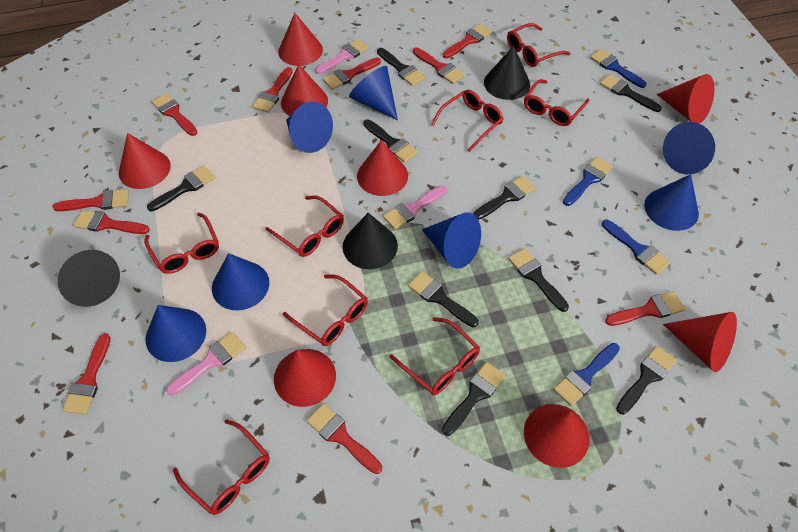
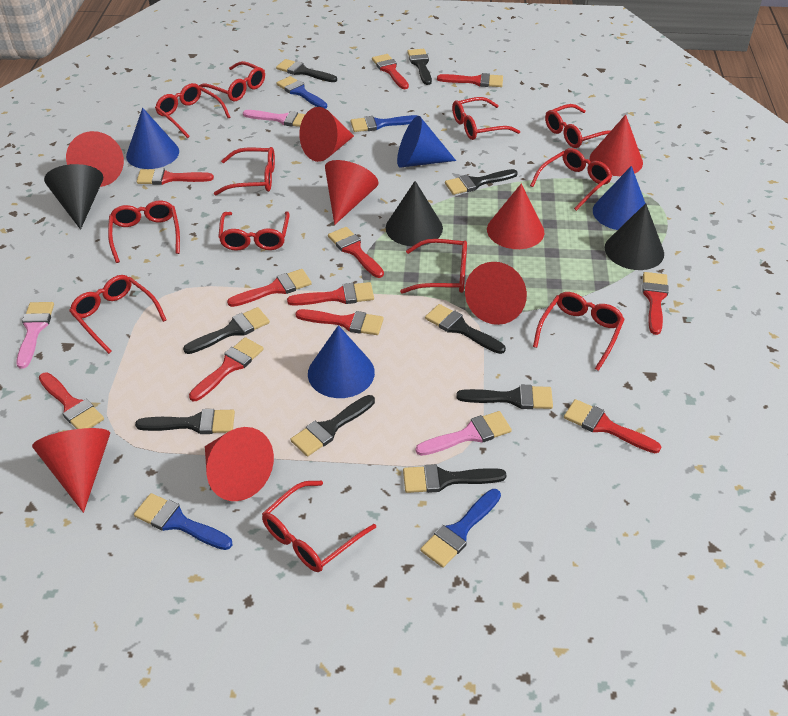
blue cone: [145,305,206,362] [212,253,269,310] [286,101,333,153] [349,66,398,121] [422,212,481,269] [644,174,699,231] [663,122,715,174] = 7 -> [126,108,179,169] [308,325,375,398] [397,116,456,167] [593,166,645,230] = 4
red brush: [52,189,129,211] [62,333,111,414] [73,210,150,234] [152,93,198,136] [252,67,293,113] [306,403,382,474] [323,57,381,90] [413,47,465,84] [443,24,492,58] [605,291,685,326] = 10 -> [39,372,104,429] [137,168,214,185] [189,337,264,401] [227,269,312,307] [287,282,374,306] [295,309,384,335] [328,227,384,278] [372,54,409,89] [437,73,503,87] [564,399,661,453] [642,272,669,335] = 11
red glasses: [144,213,219,274] [173,419,270,515] [265,195,344,257] [283,274,368,346] [390,317,480,395] [431,90,504,152] [507,23,570,67] [524,79,589,126] = 8 -> [69,275,167,354] [108,201,180,263] [155,83,230,138] [199,61,265,101] [214,147,275,195] [218,211,290,251] [262,481,376,572] [400,239,467,294] [452,97,520,140] [530,148,612,211] [533,292,625,371] [545,104,610,148] = 12

